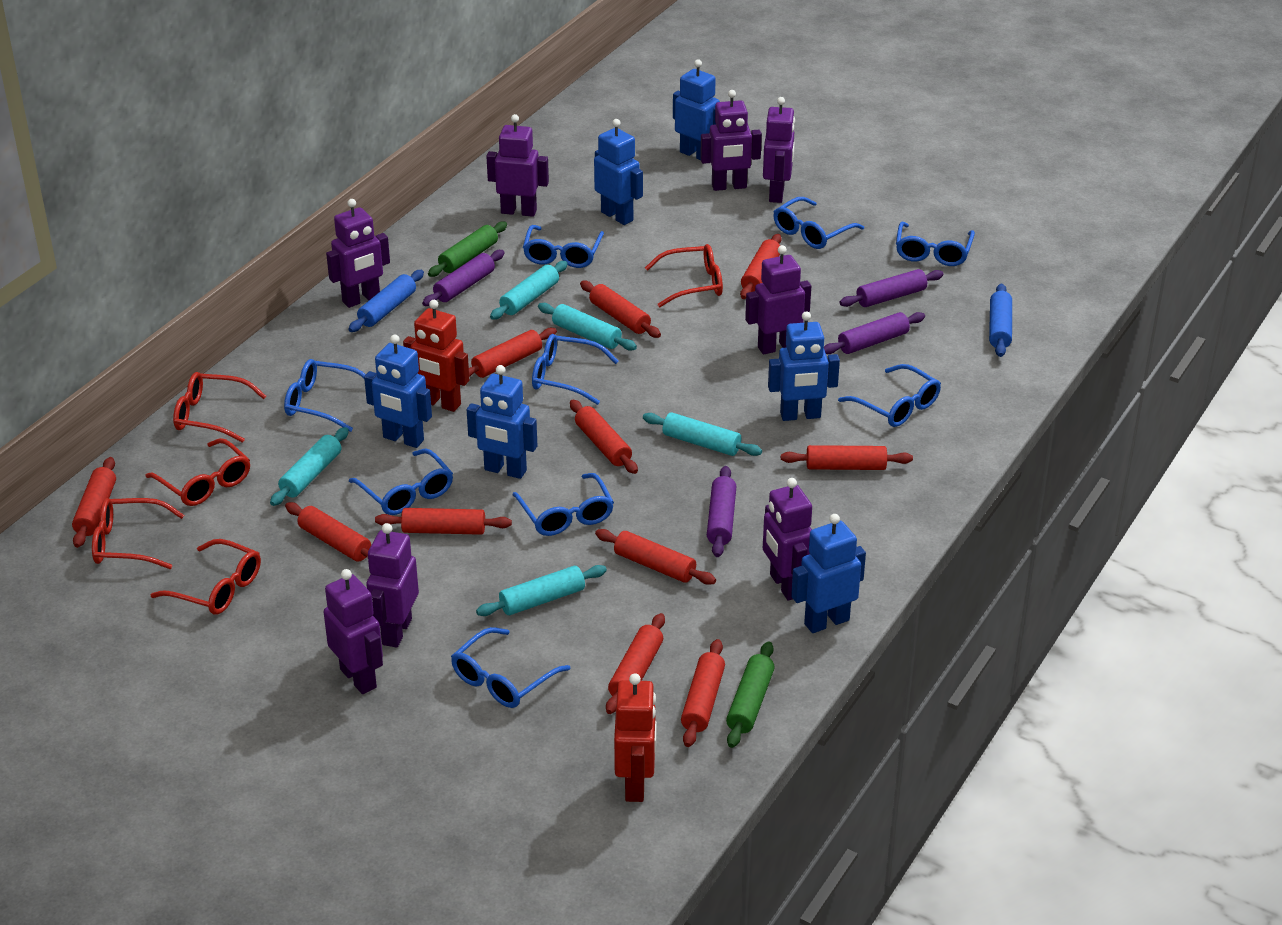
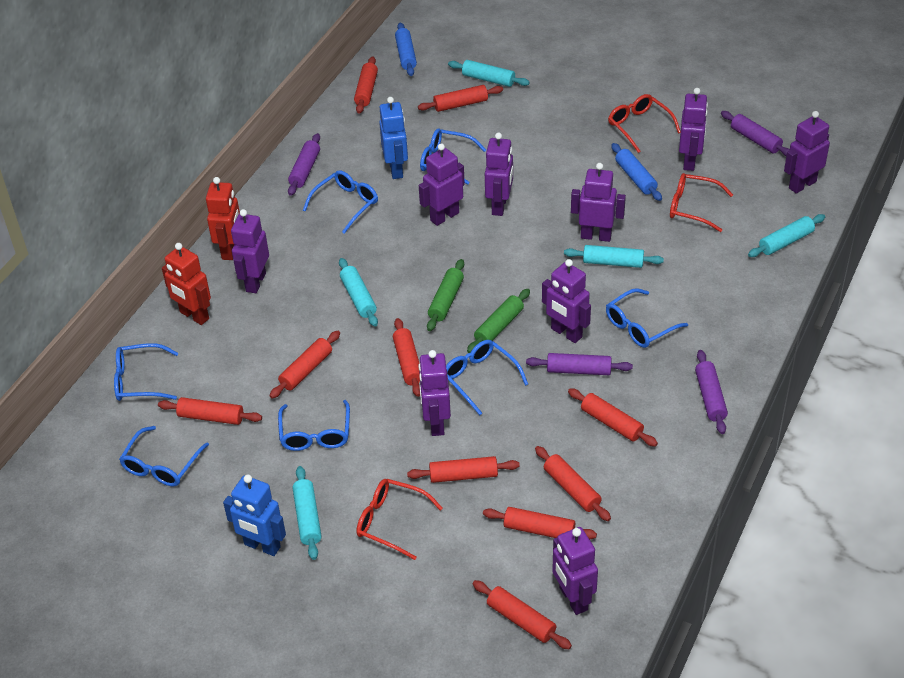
blue glasses: [284,359,366,432] [349,449,453,515] [451,627,570,708] [512,473,614,536] [523,225,604,268] [532,334,618,405] [773,197,864,249] [838,364,941,427] [896,222,975,266] = 9 -> [114,343,178,401] [119,426,209,486] [278,400,350,451] [303,170,378,234] [420,129,486,185] [446,340,528,415] [606,288,688,348] = 7
blue robot: [364,334,432,448] [467,365,537,479] [594,119,643,225] [673,59,720,160] [768,311,840,421] [791,514,866,633] = 6 -> [223,475,286,556] [379,97,408,179] = 2
purple robot: [324,569,383,694] [326,199,390,308] [366,523,419,648] [486,114,549,217] [700,90,762,191] [745,245,811,354] [763,97,795,203] [763,478,812,601] = 8 -> [231,209,269,293] [418,350,451,436] [419,143,465,226] [485,132,513,216] [542,259,591,343] [552,527,598,615] [571,163,626,242] [679,88,708,171] [784,111,830,194] = 9
red glasses: [92,498,184,569] [145,438,250,506] [150,539,261,615] [173,372,266,443] [645,244,723,307] = 5 -> [356,479,443,560] [608,94,681,153] [670,173,733,232] = 3
red rolling pin: [72,457,116,548] [285,502,371,562] [375,508,512,535] [469,328,557,378] [570,400,638,474] [580,281,661,338] [595,529,716,585] [606,613,665,714] [681,639,725,747] [740,234,782,299] [781,445,913,470] = 11 -> [158,397,262,425] [269,331,340,399] [354,56,378,114] [393,318,420,397] [407,456,520,483] [418,85,503,112] [473,580,572,649] [483,507,597,539] [535,446,611,521] [568,388,658,447] = 10

